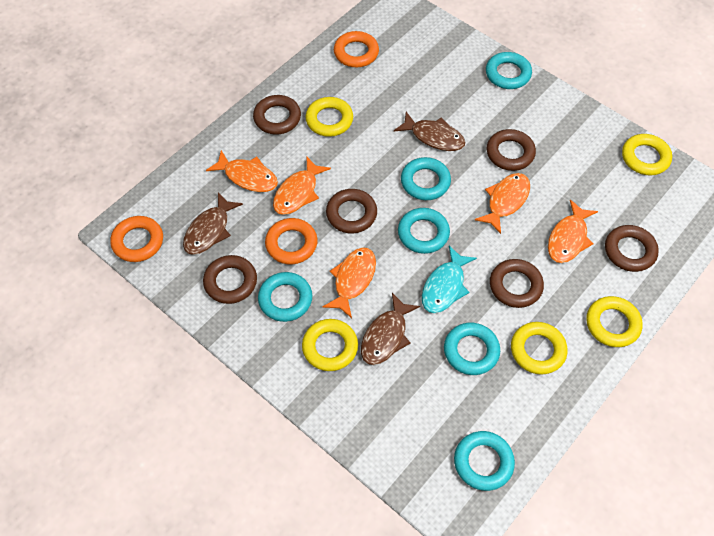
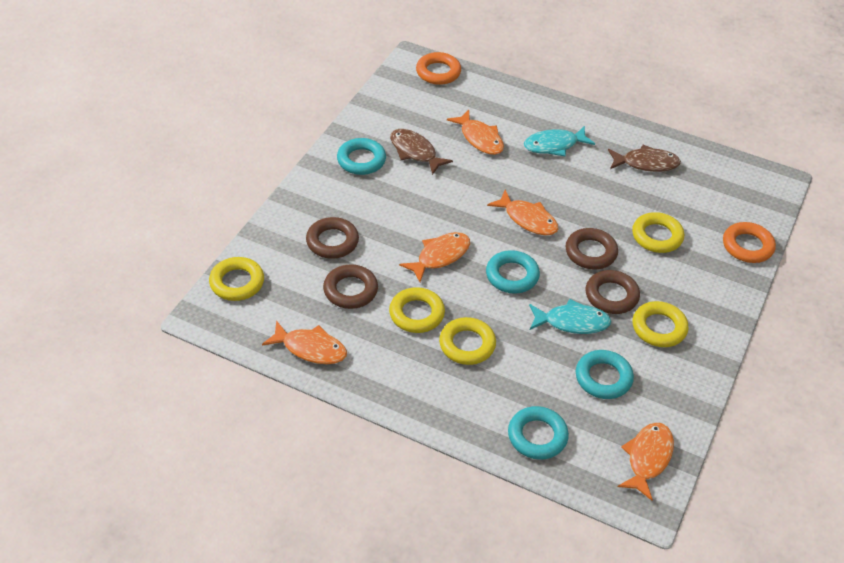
brown fish: [183,192,243,255] [361,293,420,365] [394,112,465,151] = 3 -> [390,129,453,175] [608,145,681,172] = 2
brown ring: [203,255,257,304] [253,95,301,134] [326,189,377,233] [487,129,536,171] [490,259,544,308] [605,225,659,272] = 6 -> [306,217,359,259] [323,264,378,309] [566,228,618,269] [586,270,640,314] = 4
orange ring: [110,216,163,262] [265,218,317,264] [334,31,379,67] = 3 -> [416,52,461,85] [723,222,776,263] = 2
turquoise fish: [422,246,477,313] = 1 -> [524,126,595,156] [529,299,611,334] = 2
turquoise ring: [258,272,312,322] [398,208,450,254] [401,157,451,200] [444,323,500,375] [454,431,515,491] [486,52,532,89] = 6 -> [337,138,386,175] [486,250,540,294] [508,406,569,460] [576,350,634,399] = 4

